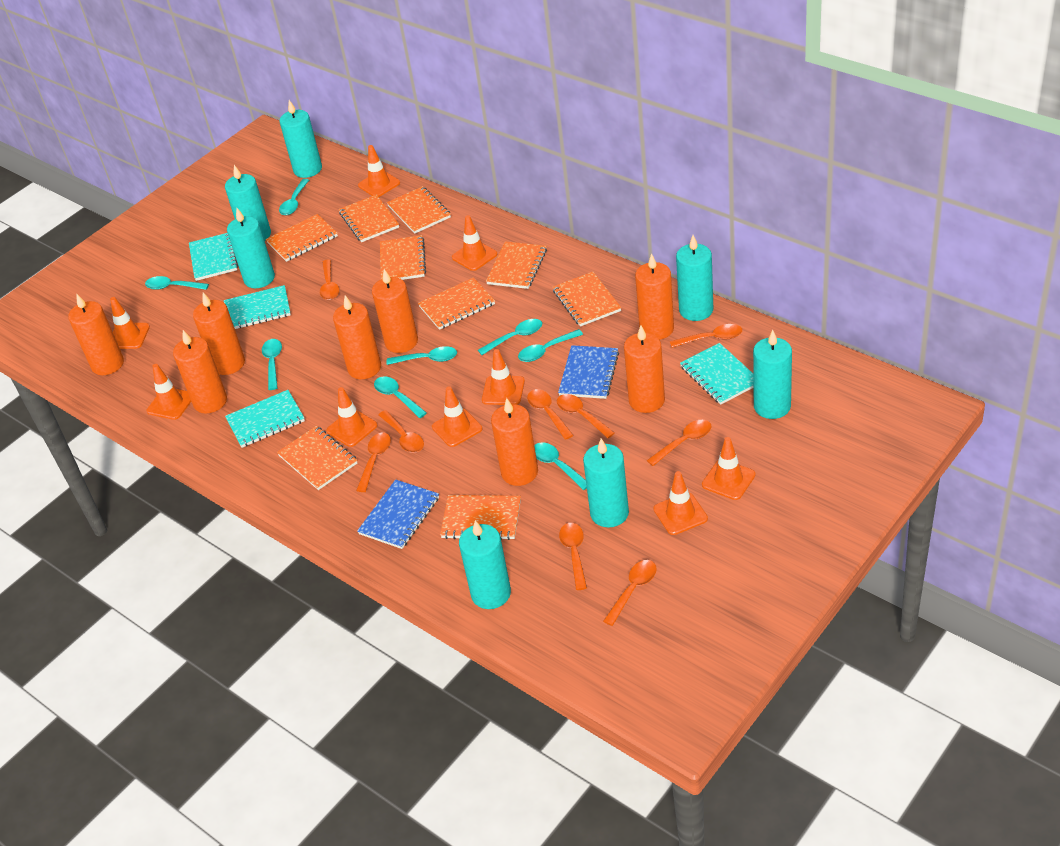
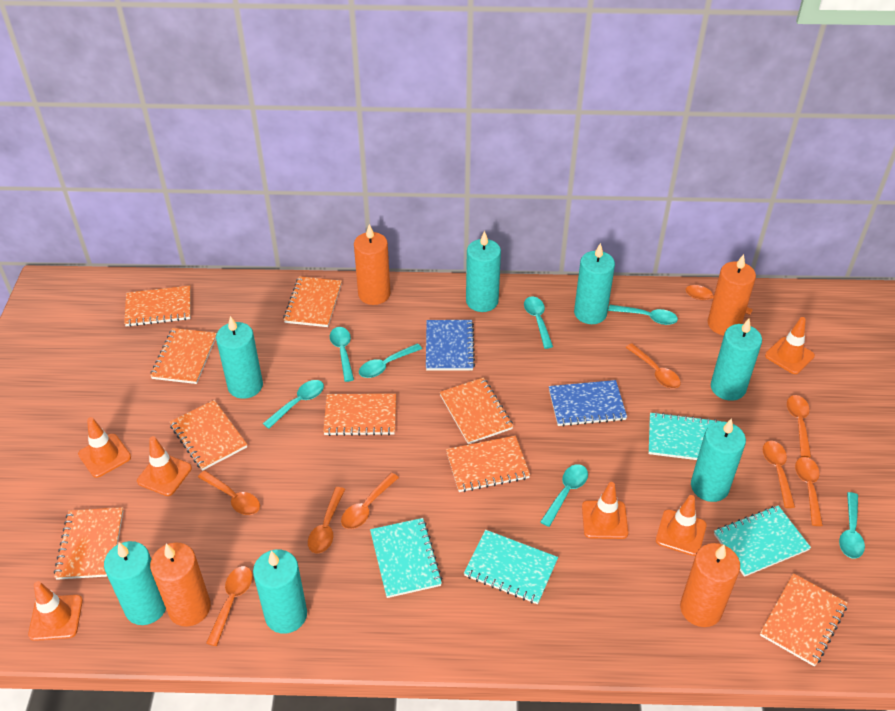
orange candle: [68,294,124,375] [173,330,227,413] [193,292,245,375] [333,295,381,379] [372,269,418,353] [491,398,538,486] [624,325,665,413] [635,253,674,340] = 8 -> [150,543,211,627] [354,224,390,305] [680,543,740,627] [708,254,756,335] = 4
orange traffic cone: [110,297,150,349] [146,364,191,420] [327,387,378,447] [358,145,400,197] [432,386,482,447] [452,215,497,271] [482,349,525,405] [653,471,708,535] [702,437,756,500] = 9 -> [28,581,83,641] [78,417,131,478] [137,436,192,496] [582,482,628,539] [656,495,707,556] [765,317,815,374] = 6
turquoise spoon: [145,276,209,290] [262,339,282,390] [279,179,309,215] [374,376,427,418] [386,346,457,365] [478,319,542,355] [518,329,583,362] [534,442,587,490] = 8 -> [263,380,324,429] [330,327,354,382] [359,343,422,378] [524,296,553,349] [540,464,588,527] [608,305,678,325] [839,492,865,559] = 7

